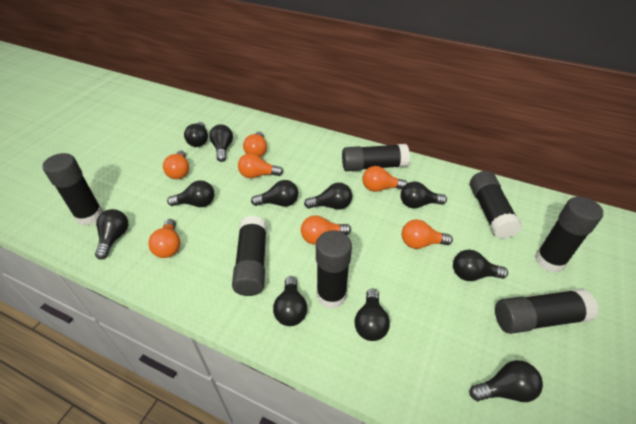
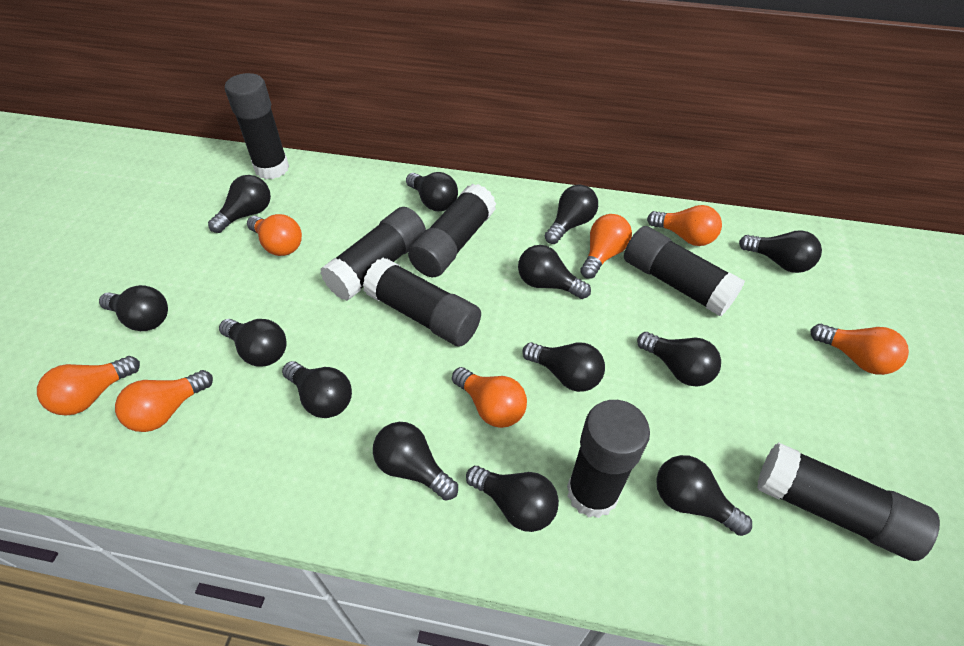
black light bulb: [95,209,128,260] [167,180,214,207] [184,122,208,147] [209,124,233,162] [251,180,298,207] [273,276,307,326] [304,183,352,209] [355,289,390,341] [401,182,447,208] [453,250,508,281] [470,360,543,402] = 11 -> [99,285,168,331] [208,175,271,233] [219,319,286,367] [282,361,352,418] [373,422,458,501] [406,172,458,211] [466,466,559,532] [518,245,591,299] [522,342,605,392] [545,185,598,244] [637,332,721,387] [656,455,752,536] [739,230,822,273] = 13

